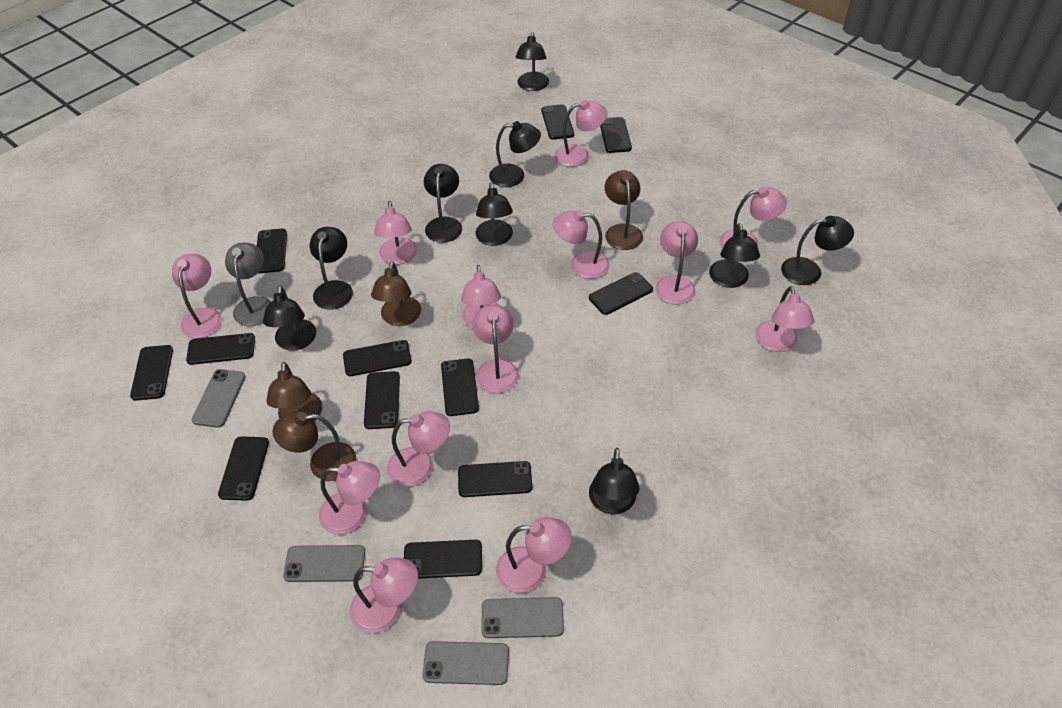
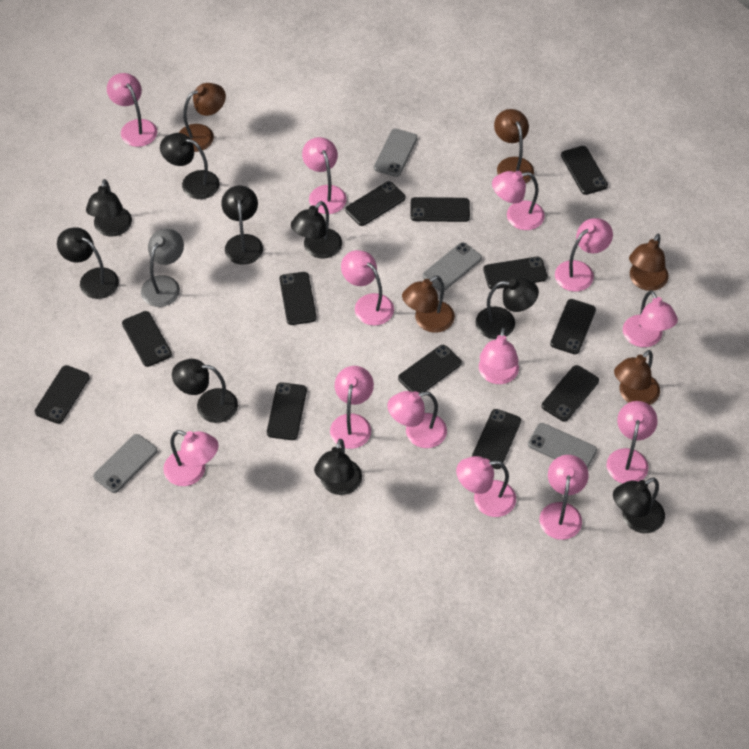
brown lamp: [266,362,322,421] [273,411,356,481] [371,261,421,326] [604,170,643,250] = 4 -> [179,83,226,152] [402,275,455,333] [494,109,534,184] [614,350,660,405] [629,233,669,291] = 5

